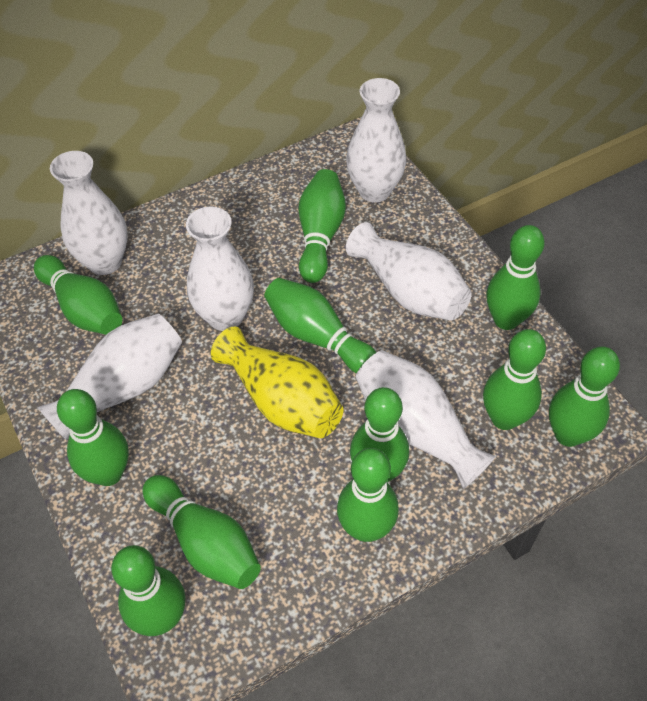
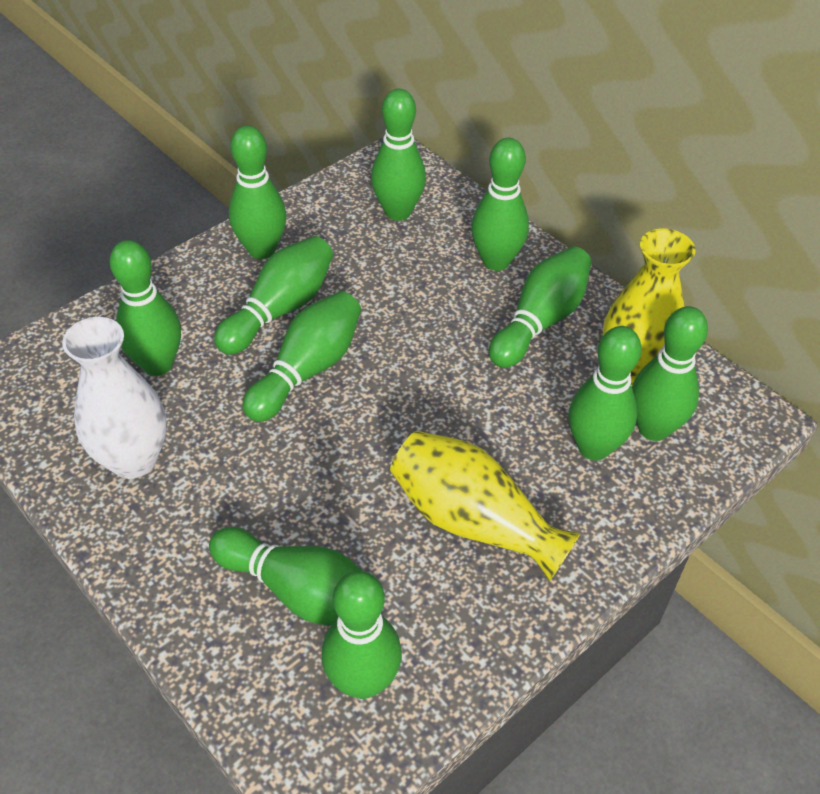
white vase: [37,314,182,441] [50,151,127,275] [186,206,254,331] [346,78,406,202] [346,222,472,320] [356,350,496,489] = 6 -> [62,317,167,479] = 1
yellow vase: [211,327,343,438] = 1 -> [390,431,581,582] [602,229,696,386] = 2

